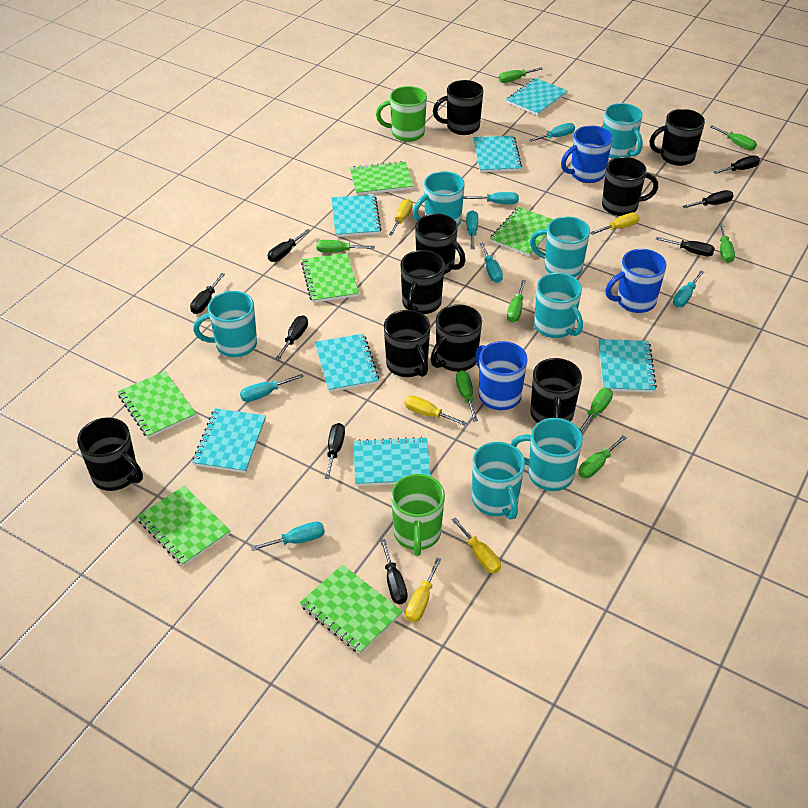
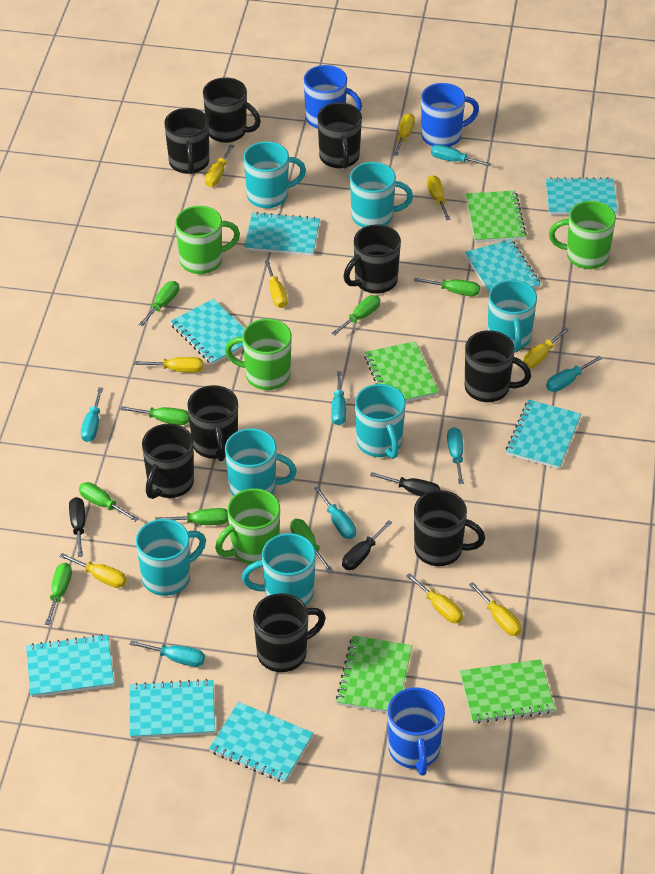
black screwdriver: [190,273,225,314] [268,229,311,262] [275,315,308,360] [325,423,345,479] [380,539,407,604] [656,237,715,256] [683,190,734,208] [713,155,760,174] = 8 -> [69,497,85,557] [342,520,393,570] [370,472,441,496] = 3
green mug: [376,86,427,142] [391,474,445,556] = 2 -> [175,206,240,274] [215,488,280,564] [225,319,292,390] [549,201,616,269] = 4
green notebook: [118,371,196,438] [137,486,230,566] [300,565,403,654] [301,253,359,303] [350,161,413,195] [490,207,554,256] = 6 -> [336,636,412,713] [364,341,438,402] [460,659,555,724] [466,190,526,243] = 4
turquoise notebook: [192,408,266,473] [315,334,380,392] [332,195,381,237] [354,437,431,486] [473,136,522,172] [506,78,568,116] [599,339,657,393] = 7 -> [26,634,114,697] [130,679,215,739] [170,299,245,365] [209,702,313,783] [244,212,320,256] [465,239,541,293] [506,400,581,469] [546,177,618,215] = 8
yellow screwdriver: [389,199,413,236] [404,395,467,426] [406,558,442,622] [452,517,501,573] [590,212,640,235] = 5 -> [59,553,127,588] [134,357,203,373] [205,144,234,187] [265,260,288,308] [393,113,415,156] [406,573,463,623] [427,175,451,220] [469,582,522,636] [523,327,569,369] = 9

